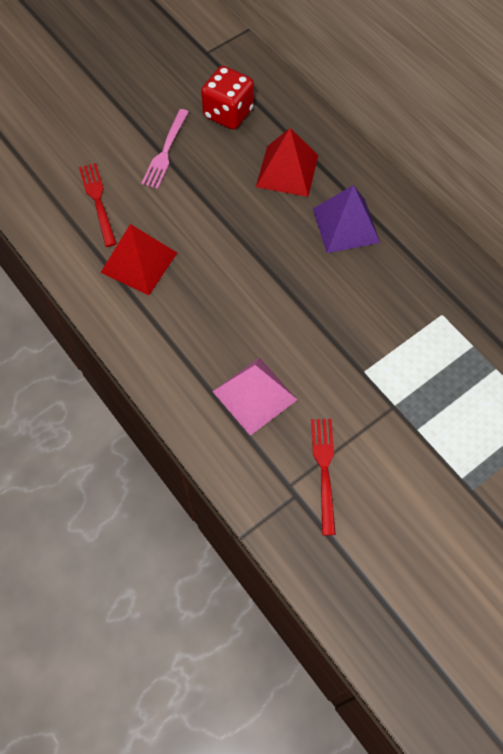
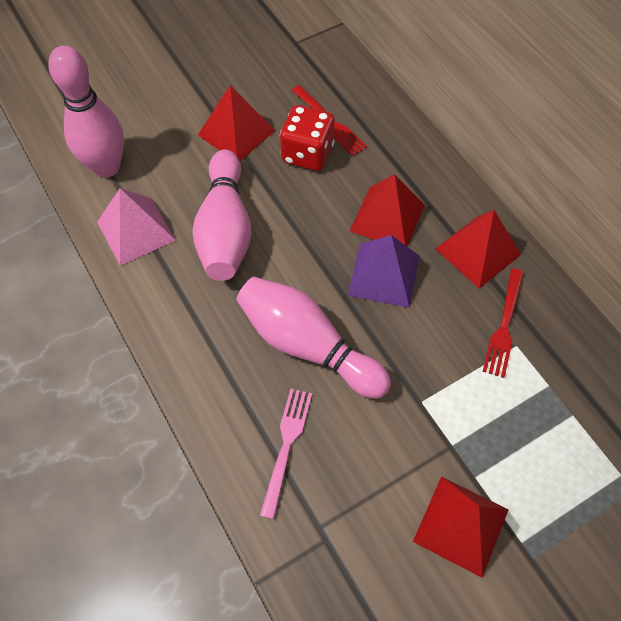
pink bowling pin: none = 0 -> [48,46,124,178] [192,149,252,281] [236,277,391,399] = 3
red pyramid: [100,224,177,295] [256,128,318,197] = 2 -> [198,85,275,161] [350,174,425,247] [413,476,508,578] [435,210,521,289] = 4

